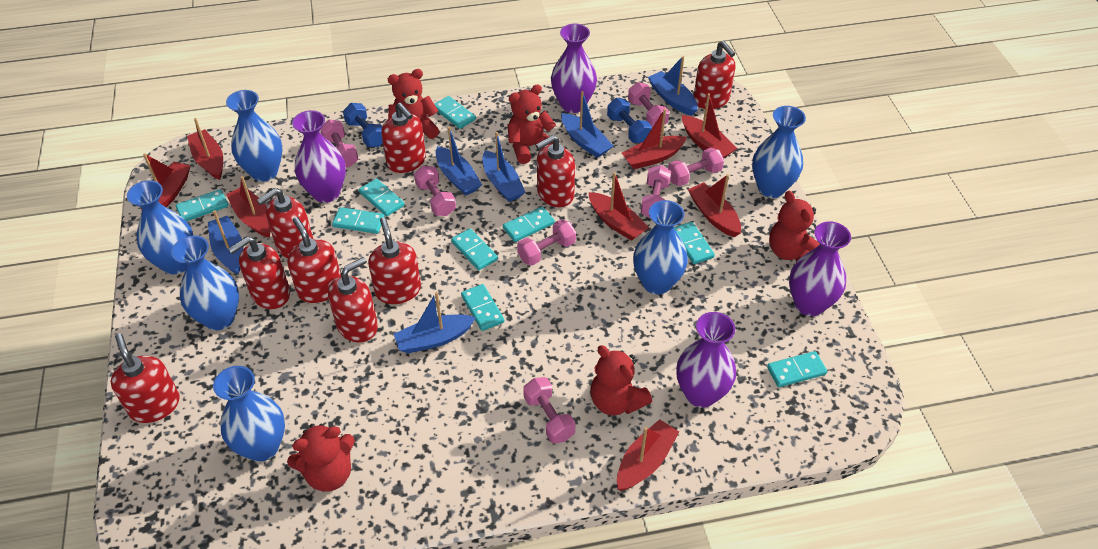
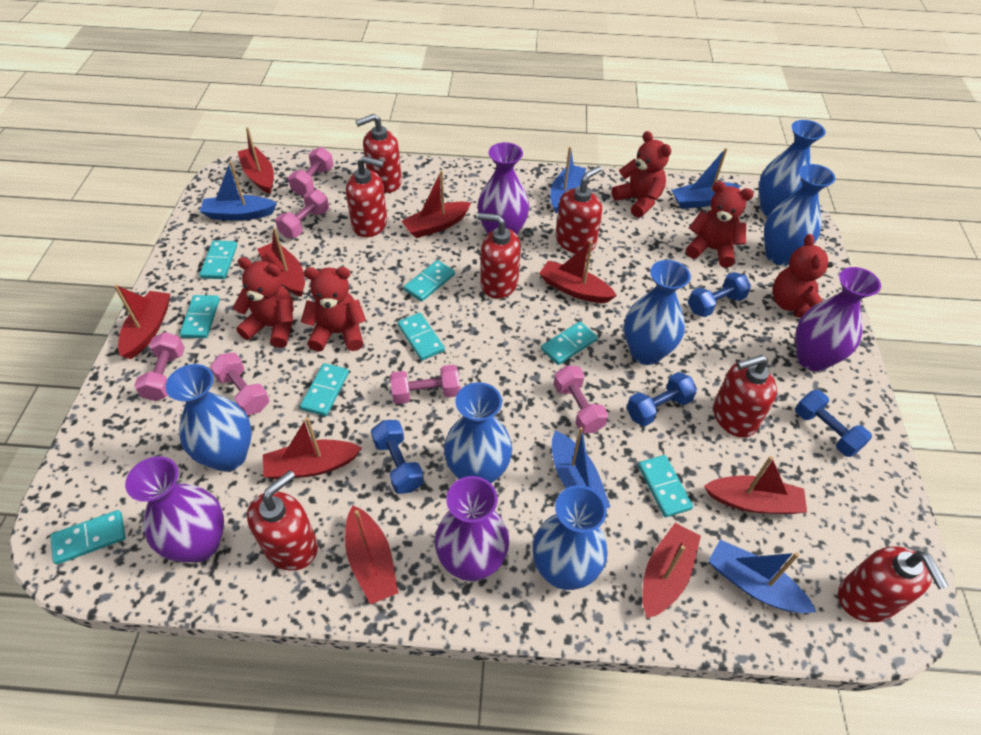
blue boat: [208,210,243,275] [394,292,476,353] [436,127,482,195] [483,132,525,202] [561,91,613,158] [648,56,698,116] = 6 -> [200,161,277,221] [550,147,586,214] [552,427,610,508] [672,148,740,209] [708,540,816,613] = 5
blue dumbbell: [343,103,383,147] [607,98,652,143] = 2 -> [371,420,424,494] [627,372,697,426] [688,272,751,317] [795,390,872,457] = 4
pink dumbbell: [320,119,358,167] [414,166,456,216] [517,219,576,266] [523,377,576,443] [628,82,669,127] [641,165,671,219] [668,148,724,186] = 7 -> [134,332,185,401] [210,353,269,415] [275,189,329,238] [288,147,334,196] [390,365,460,404] [553,365,608,433] = 6
red boat: [141,153,191,210] [187,118,223,180] [226,176,271,238] [589,172,649,241] [617,419,679,491] [622,109,687,169] [682,93,737,158] [688,174,741,237] = 8 -> [114,285,170,359] [238,127,274,194] [257,228,305,297] [263,417,362,479] [345,505,398,604] [402,170,471,238] [539,241,617,303] [642,523,701,618] [704,456,807,514] = 9
red soap dispenser: [111,333,180,423] [228,236,290,309] [257,188,313,258] [288,217,341,303] [328,257,378,342] [368,217,421,304] [381,103,426,173] [536,135,575,207] [694,41,735,109] = 9 -> [247,470,318,571] [346,156,387,237] [356,114,402,193] [477,213,521,299] [556,166,602,253] [713,355,777,438] [838,546,948,622] = 7
turquoise domino: [176,189,228,221] [332,207,385,234] [359,178,405,216] [434,96,476,129] [451,228,498,270] [461,284,504,331] [503,206,555,242] [674,222,715,264] [767,351,827,387] = 9 -> [50,510,126,564] [180,295,220,338] [200,240,237,279] [300,363,349,416] [398,313,445,360] [404,260,455,302] [541,321,598,365] [638,455,693,517] = 8

